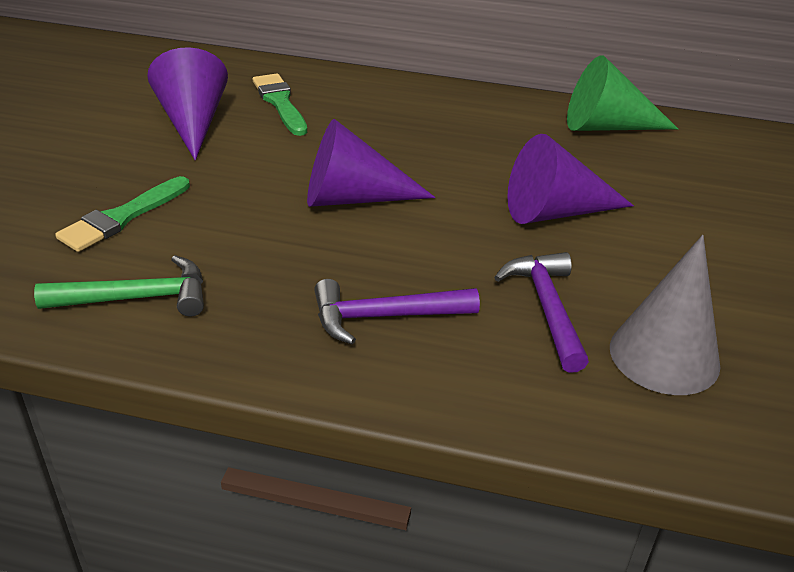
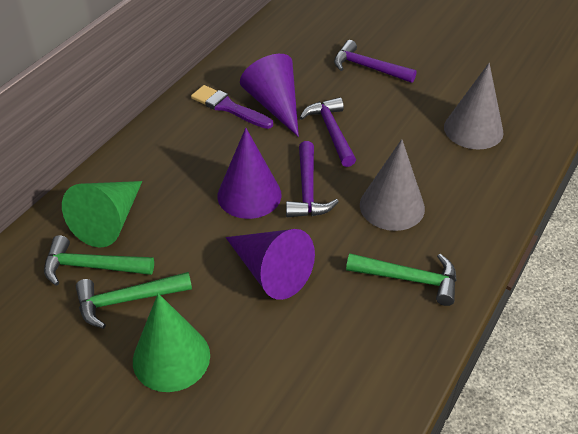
green brush: [55,176,190,252] [253,73,307,136] = 2 -> none = 0
green cone: [567,56,678,131] = 1 -> [62,181,142,247] [133,293,210,392] = 2
green hammer: [34,255,204,317] = 1 -> [44,235,154,286] [76,272,192,329] [346,253,457,306] = 3
grey cone: [610,235,720,395] = 1 -> [360,139,425,231] [444,63,504,150] = 2
purple brush: none = 0 -> [191,85,273,129] = 1
purple hammer: [314,279,480,345] [494,252,589,373] = 2 -> [286,141,339,217] [300,97,356,167] [334,40,417,83] = 3

